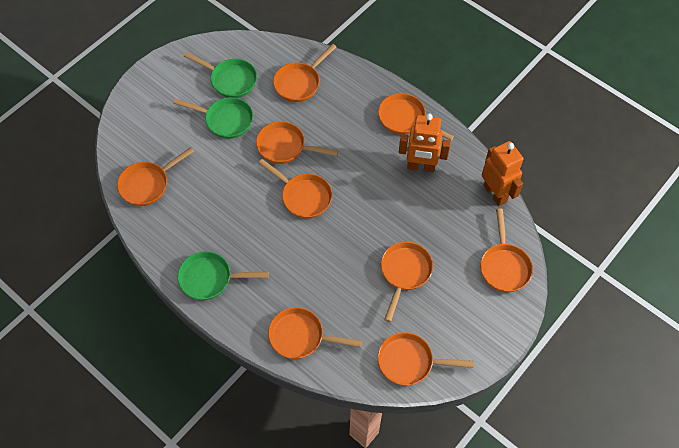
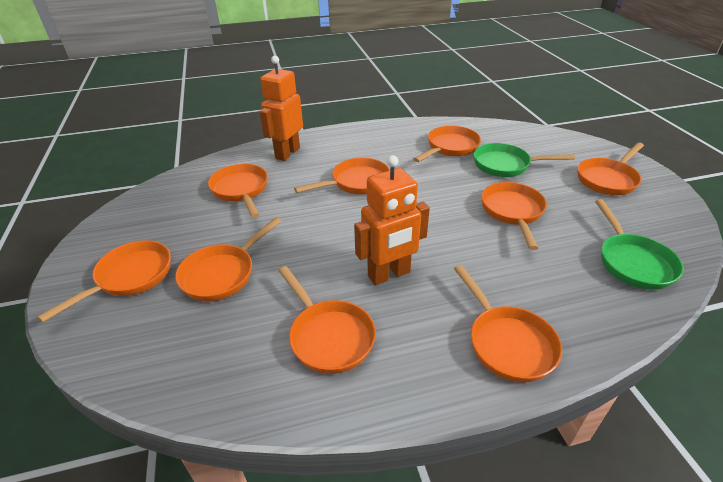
green pan: [173,97,253,139] [178,251,269,300] [184,52,257,98] = 3 -> [474,143,575,177] [595,199,684,290] = 2

